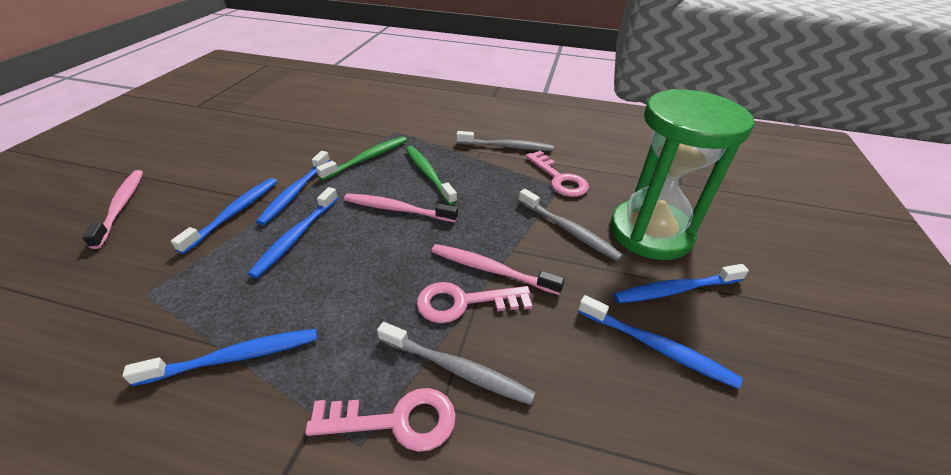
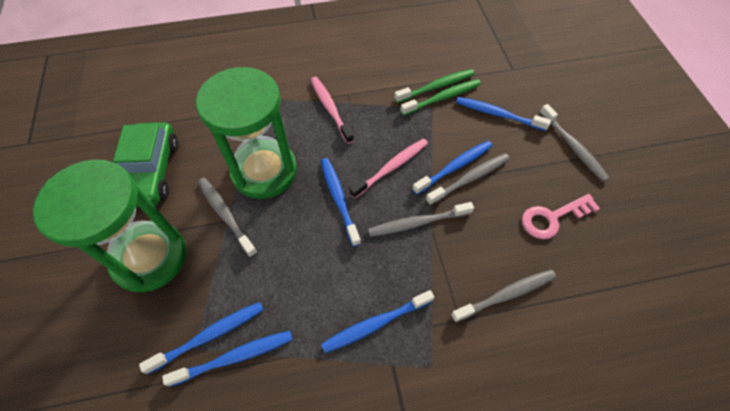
green car: none = 0 -> [113,122,178,207] = 1
green hourglass: [610,89,754,260] = 1 -> [33,160,186,292] [196,67,297,199] = 2
grey toothbrush: [377,322,536,405] [456,131,554,151] [518,189,623,261] = 3 -> [198,178,257,257] [368,202,474,237] [426,153,510,205] [451,269,556,323] [539,104,610,182] = 5
pink key: [305,388,456,452] [417,282,532,323] [526,151,589,197] = 3 -> [522,194,600,239] = 1
pink toothbrush: [82,170,143,249] [344,194,458,222] [431,244,565,295] = 3 -> [311,77,354,144] [349,139,428,199] = 2

